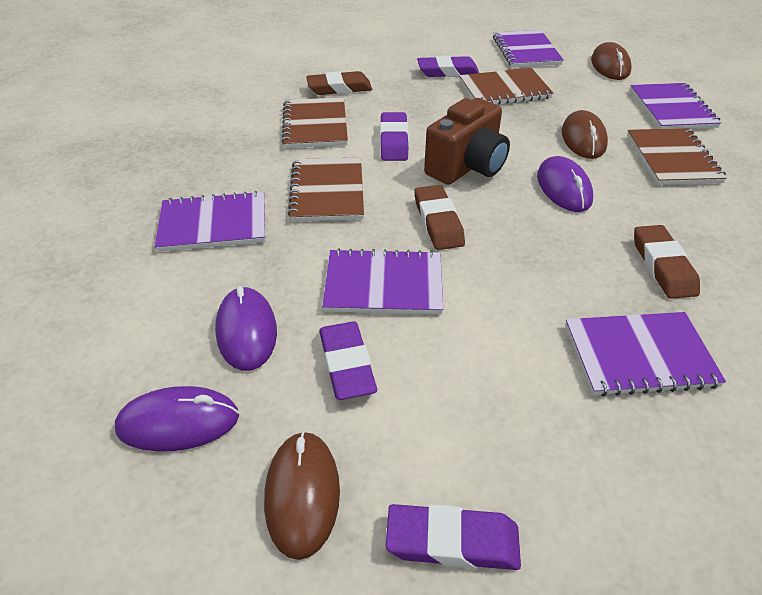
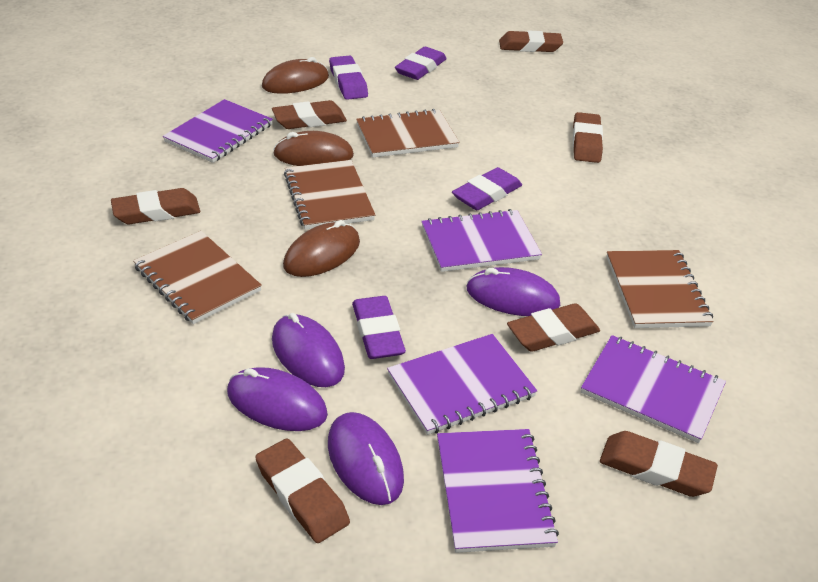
brown camera: [424,98,510,185] = 1 -> none = 0
brown eraser: [306,71,372,95] [415,185,465,250] [634,225,700,299] = 3 -> [111,188,200,224] [255,438,350,543] [272,100,347,129] [499,31,563,52] [507,303,600,352] [573,112,603,163] [600,431,718,497] = 7
purple mouse: [115,386,239,452] [215,286,277,371] [537,156,593,212] = 3 -> [227,367,328,431] [272,313,345,387] [328,412,404,505] [467,267,560,316] = 4

